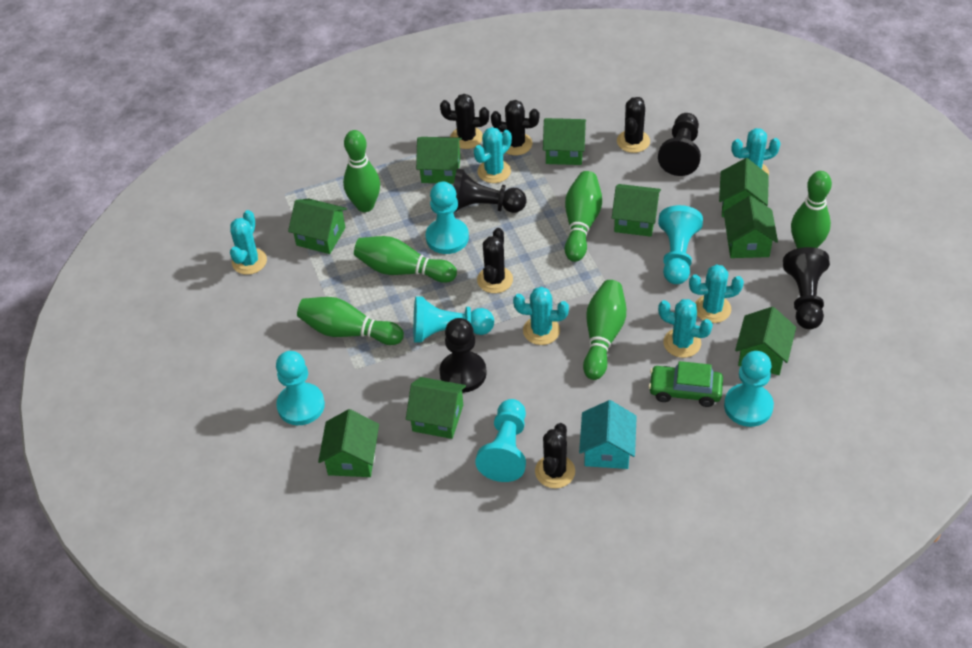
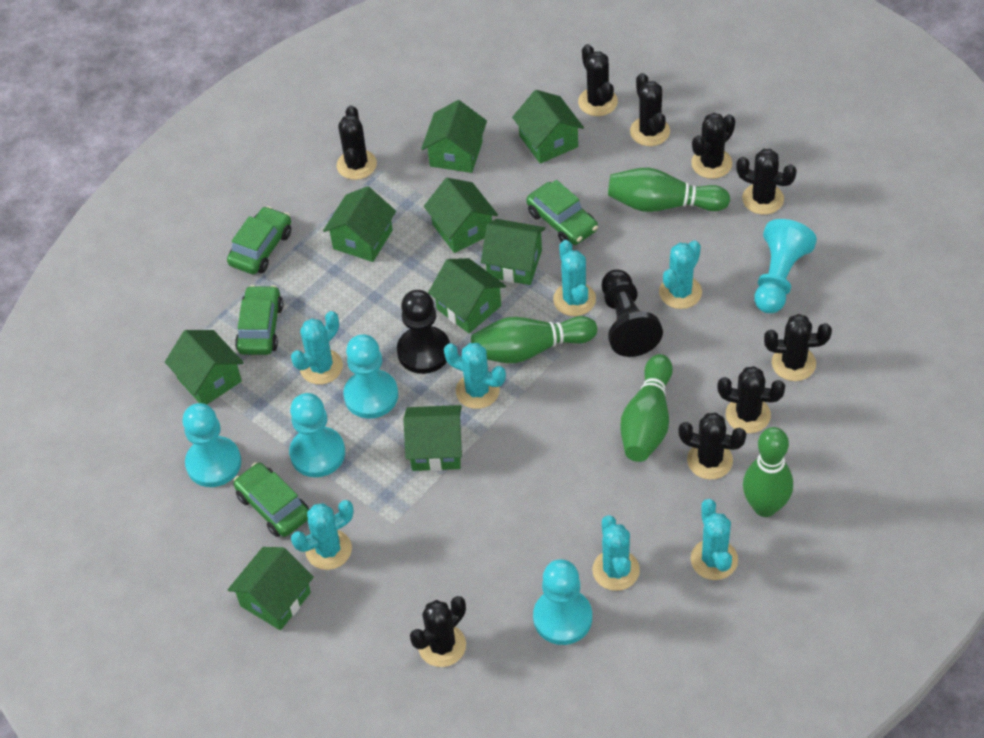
black cactus: [440,94,489,149] [477,228,513,293] [491,100,539,155] [535,423,575,488] [617,97,650,153] = 5 -> [337,105,377,180] [410,596,466,667] [578,44,618,116] [630,73,670,146] [678,413,746,480] [691,113,735,179] [717,366,785,433] [736,149,797,215] [764,314,832,381] = 9
black pawn: [439,318,487,393] [453,168,526,213] [658,113,701,176] [783,247,830,329] = 4 -> [397,290,450,374] [602,269,663,357] = 2
green bowling pin: [297,297,404,345] [343,130,380,212] [354,236,457,283] [565,171,602,262] [583,280,626,380] [791,171,832,249] = 6 -> [471,316,597,363] [608,168,730,212] [620,354,673,462] [743,427,793,517] = 4
green car: [648,361,723,407] = 1 -> [227,206,291,274] [234,462,309,537] [235,285,283,355] [526,180,598,245] = 4
turquoise cactus: [230,210,267,275] [474,127,512,183] [513,287,569,345] [658,299,713,358] [689,264,744,323] [732,128,781,175] = 6 -> [291,311,343,384] [291,500,354,570] [444,343,506,409] [553,240,596,316] [592,515,640,591] [659,240,702,309] [691,499,738,580] = 7
turquoise house: [579,400,637,469] = 1 -> none = 0
turquoise pawn: [276,351,325,425] [413,296,494,343] [426,182,469,254] [475,399,526,482] [658,205,703,284] [724,351,774,427] = 6 -> [183,403,241,487] [289,393,345,477] [344,334,398,419] [533,559,592,645] [754,219,817,313] = 5

